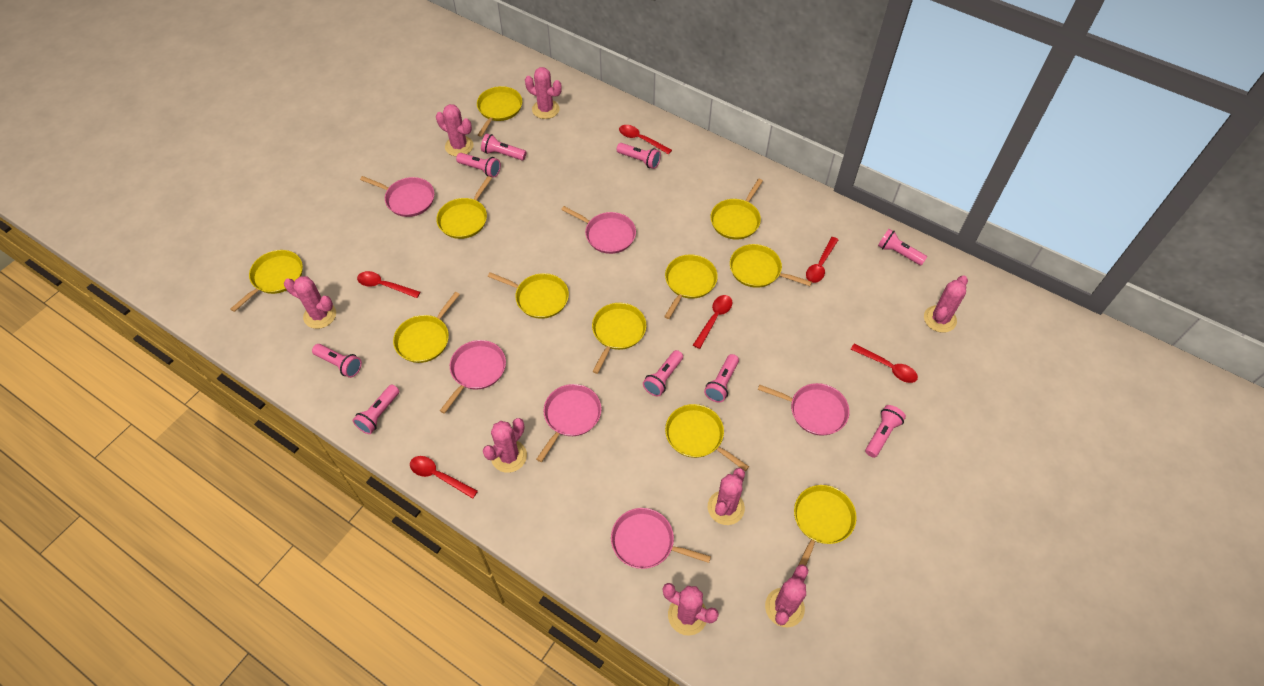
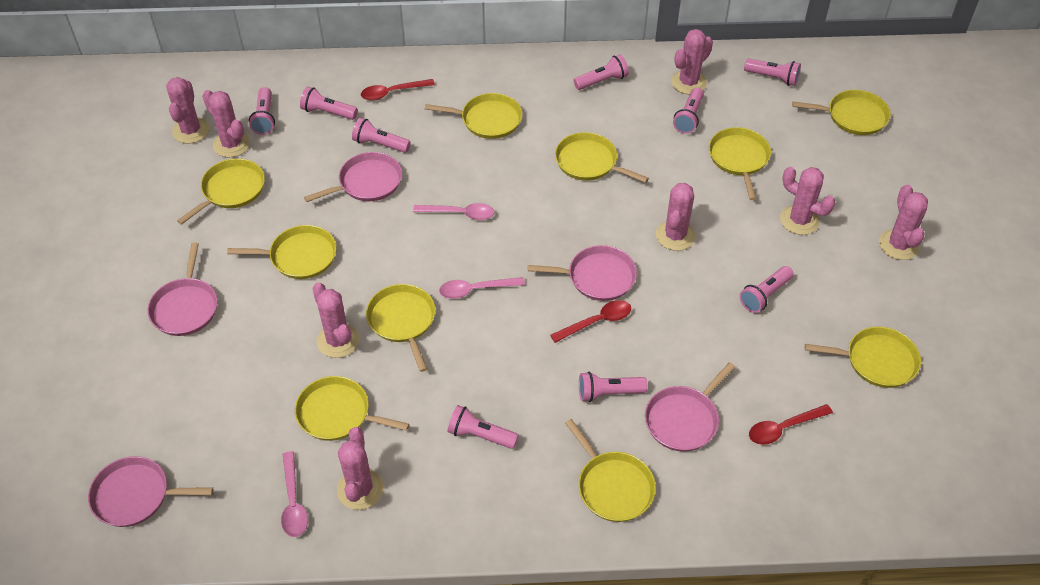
pink pan: [360,176,435,217] [440,340,506,414] [536,384,602,462] [561,206,636,254] [611,508,711,569] [758,383,850,436] = 6 -> [88,456,213,527] [147,243,218,336] [304,152,402,202] [528,245,637,301] [645,362,735,452] = 5
pink spoon: none = 0 -> [281,451,308,537] [413,203,495,220] [439,277,525,299] = 3
red spoon: [357,271,420,298] [410,456,478,499] [619,125,672,154] [693,295,733,349] [806,237,838,283] [851,344,918,383] = 6 -> [361,79,435,101] [550,300,631,343] [749,404,833,445] = 3
yellow pan: [230,250,303,312] [393,292,460,363] [436,176,492,239] [477,86,522,137] [488,272,569,319] [592,303,647,374] [664,254,718,319] [665,404,749,471] [710,179,763,240] [730,244,812,288] [794,485,857,566] = 11 -> [177,158,265,225] [227,225,337,279] [295,376,409,441] [366,284,435,372] [425,93,522,139] [555,132,649,183] [565,419,656,522] [709,127,771,200] [792,90,891,135] [805,327,921,388] = 10

